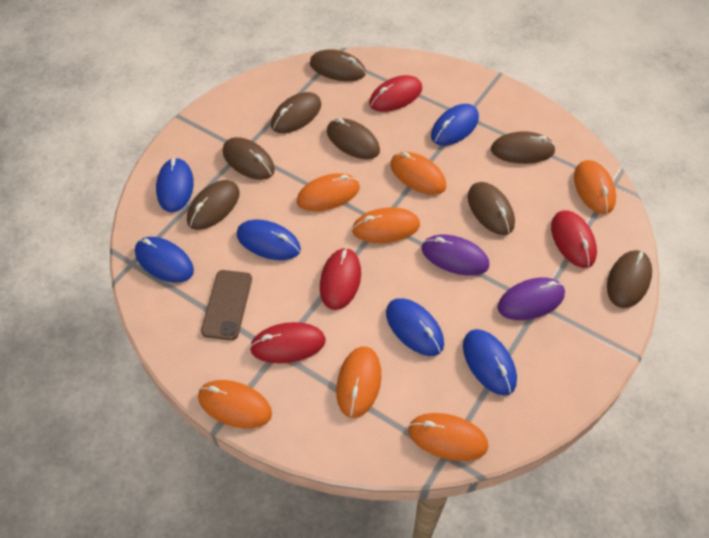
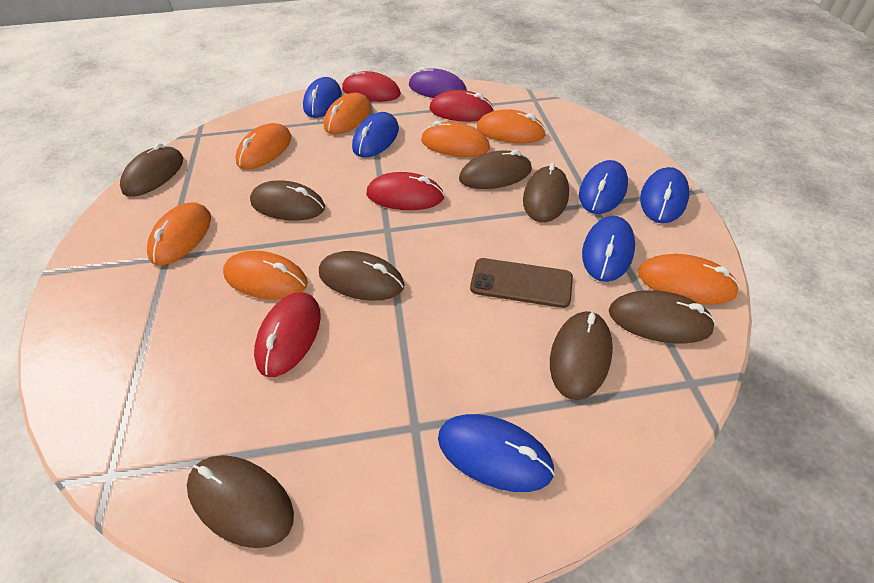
purple mouse: [422,235,489,275] [497,278,565,320] = 2 -> [409,67,467,98] = 1

